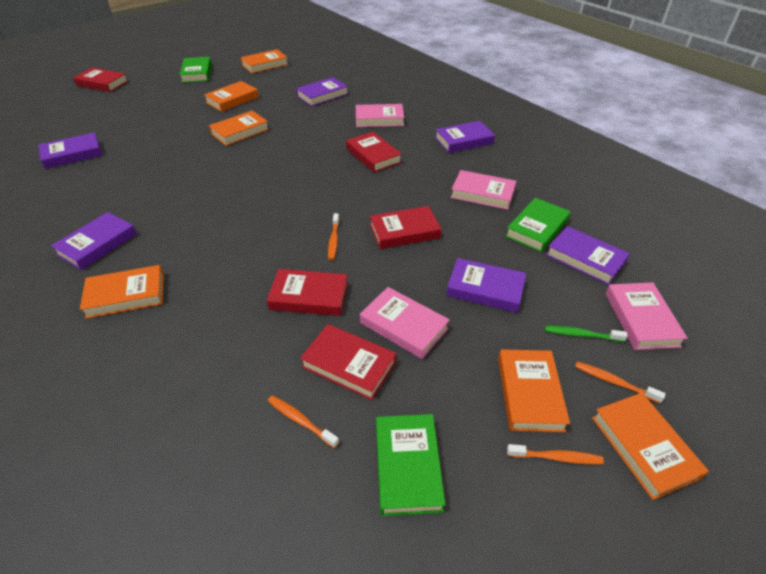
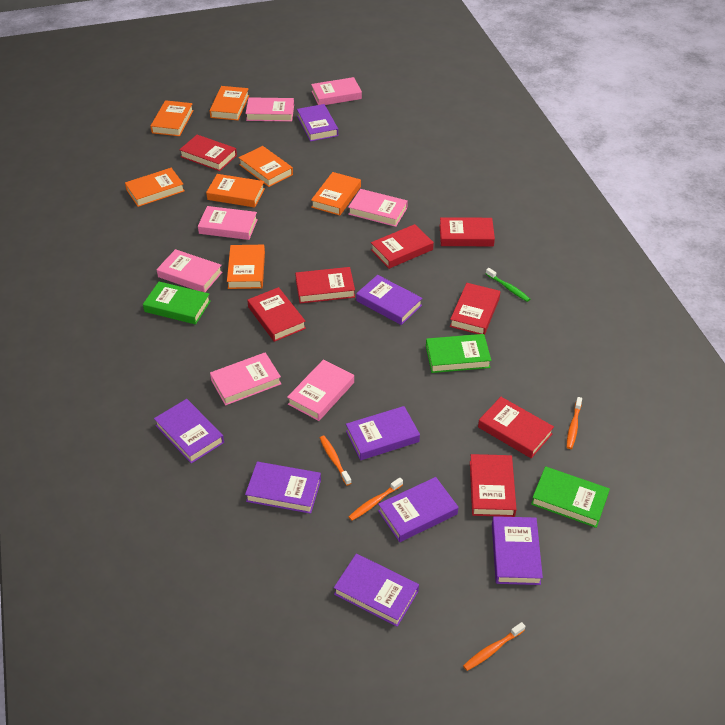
orange book: [80,265,164,319] [204,81,259,112] [209,111,269,146] [240,49,289,74] [498,349,570,432] [592,393,709,500] = 6 -> [125,168,184,207] [150,100,194,136] [206,174,265,208] [209,86,249,121] [227,245,265,289] [239,146,293,187] [311,172,361,216] = 7
pink book: [356,104,404,127] [360,287,450,359] [451,170,516,210] [605,282,688,350] = 4 -> [157,249,222,292] [198,206,258,240] [210,352,281,406] [245,97,294,122] [287,360,354,421] [311,77,362,105] [348,189,408,227] = 7
purple book: [39,133,102,169] [51,212,137,270] [296,77,348,106] [435,121,495,153] [446,258,526,313] [546,226,630,285] = 6 -> [154,399,224,464] [245,462,321,514] [297,104,338,142] [334,554,419,627] [346,406,420,460] [356,275,422,325] [378,477,458,542] [492,516,543,585] = 8
red book: [73,67,128,92] [267,269,348,316] [300,324,397,400] [346,132,402,172] [370,206,442,249] = 5 -> [179,135,237,171] [247,287,306,342] [295,267,355,304] [371,224,434,269] [440,217,495,246] [450,283,500,335] [470,454,517,517] [478,397,554,458] = 8

